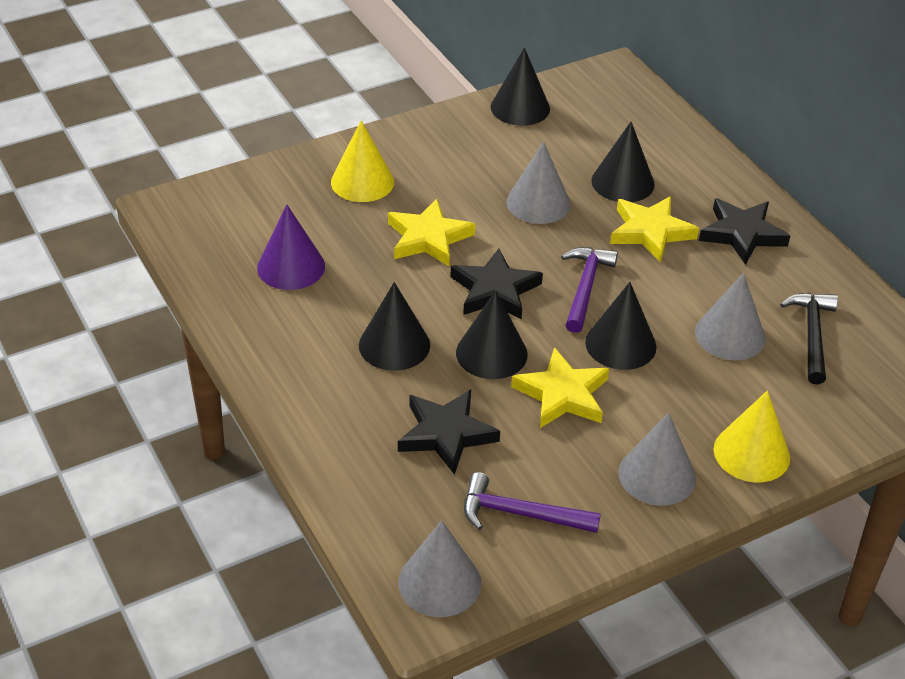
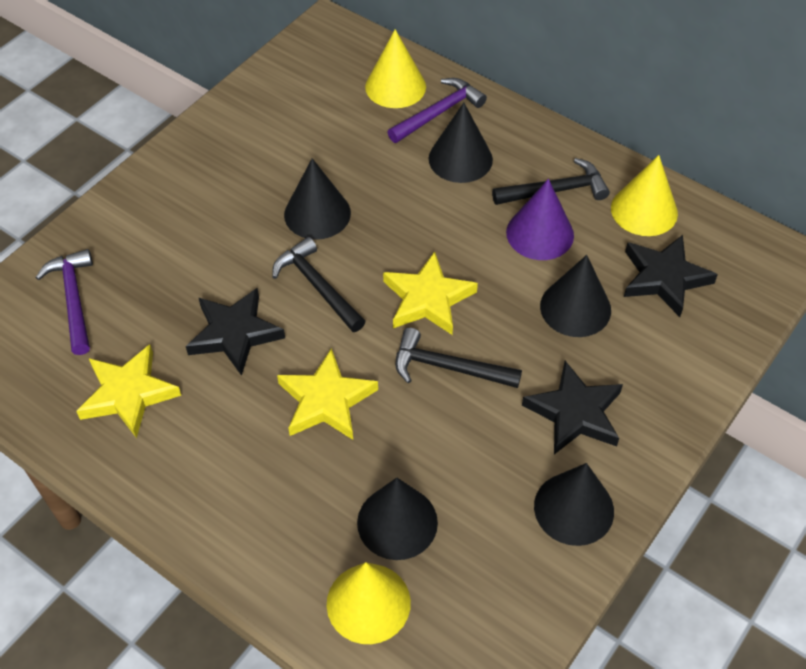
black hammer: [780,293,838,384] = 1 -> [272,237,365,332] [395,328,522,388] [492,158,610,205] = 3
grey cone: [398,520,481,617] [506,141,571,224] [618,413,696,506] [695,273,766,360] = 4 -> none = 0
yellow cone: [331,120,394,202] [713,391,790,483] = 2 -> [327,562,411,644] [365,29,426,108] [611,155,678,236] = 3

